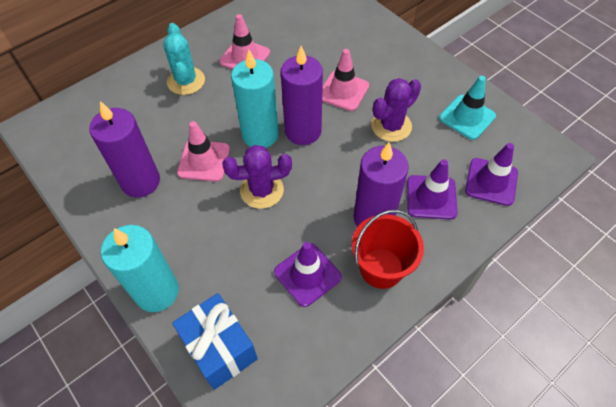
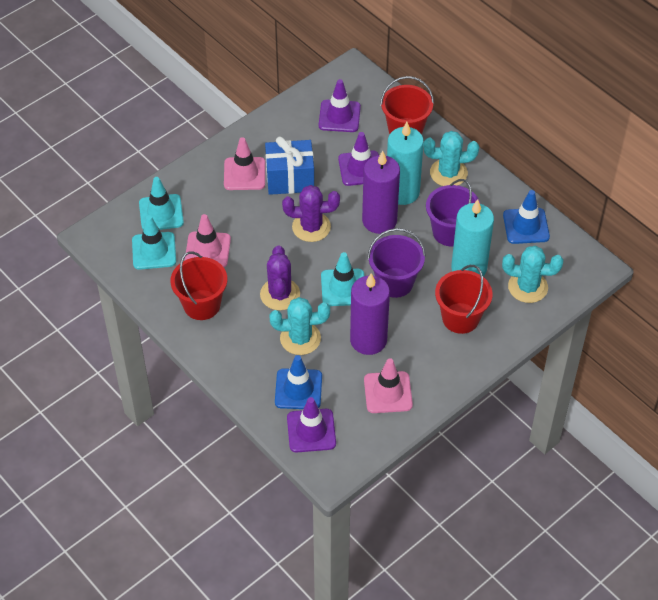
blue traffic cone: none = 0 -> [275,355,322,409] [503,190,550,244] = 2
purple bucket: none = 0 -> [367,228,426,298] [426,179,480,246] = 2
purple candle: [89,101,160,197] [281,46,323,145] [354,142,409,227] = 3 -> [350,273,390,355] [362,151,400,234] = 2
red bucket: [352,210,424,289] = 1 -> [171,251,227,320] [380,76,434,135] [435,265,493,334] = 3
turquoise cactus: [163,23,205,95] = 1 -> [269,297,330,355] [423,131,479,186] [502,246,563,303] = 3
turquoise traffic cone: [439,76,496,140] = 1 -> [132,215,176,270] [139,177,184,230] [321,252,364,306] = 3

